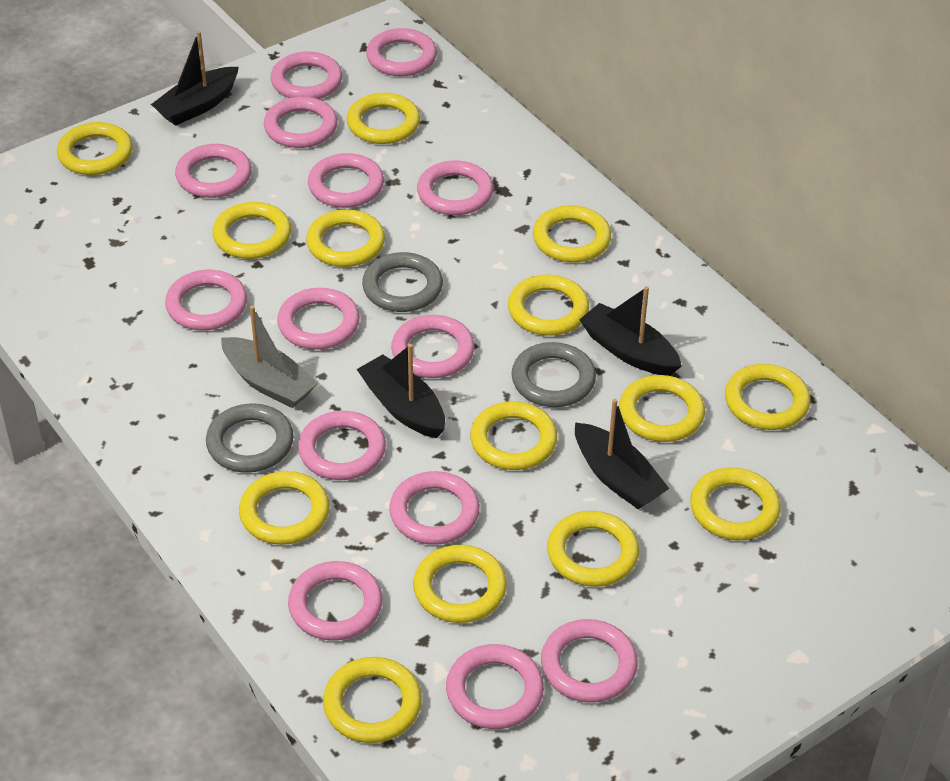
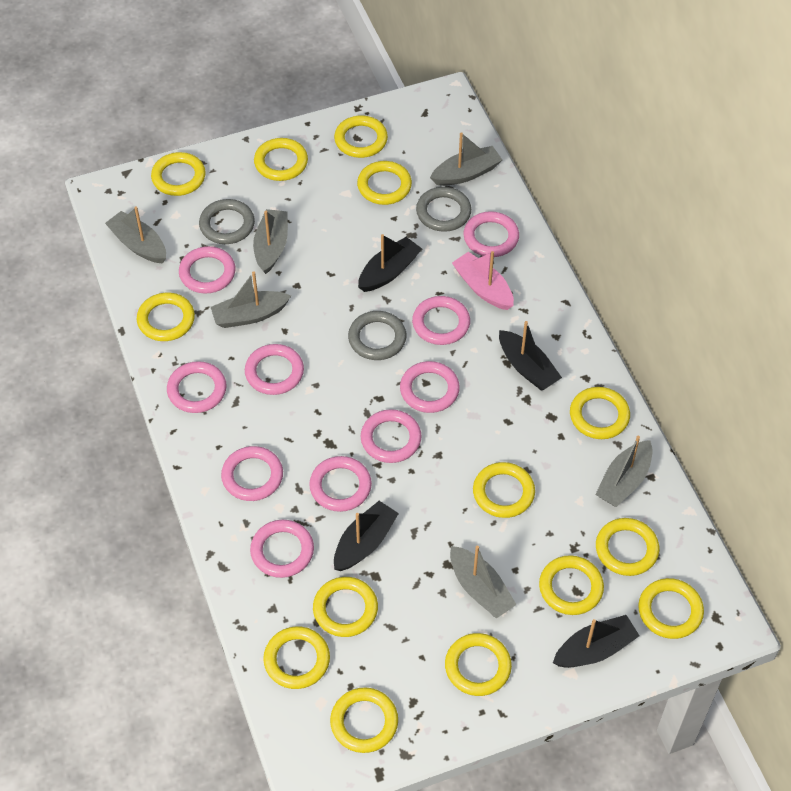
grey boat: [221,305,318,408] = 1 -> [105,206,166,264] [211,271,291,328] [253,209,288,274] [430,132,502,186] [450,546,517,619] [595,436,653,507] = 6
pink boat: none = 0 -> [452,251,514,310] = 1
pink ring: [165,270,247,330] [175,144,251,198] [264,96,338,148] [271,52,342,99] [277,288,360,350] [288,561,383,641] [298,411,386,480] [308,153,384,208] [366,28,437,76] [389,471,480,545] [391,315,475,378] [417,160,493,215] [446,644,544,729] [541,619,638,703] = 14 -> [167,361,226,413] [179,246,235,294] [221,446,283,501] [245,344,304,395] [250,520,314,578] [309,456,372,512] [361,409,422,463] [400,361,460,413] [412,296,470,345] [463,211,519,257] = 10

